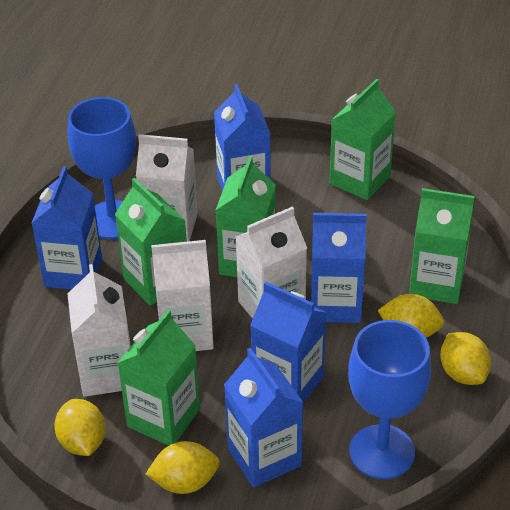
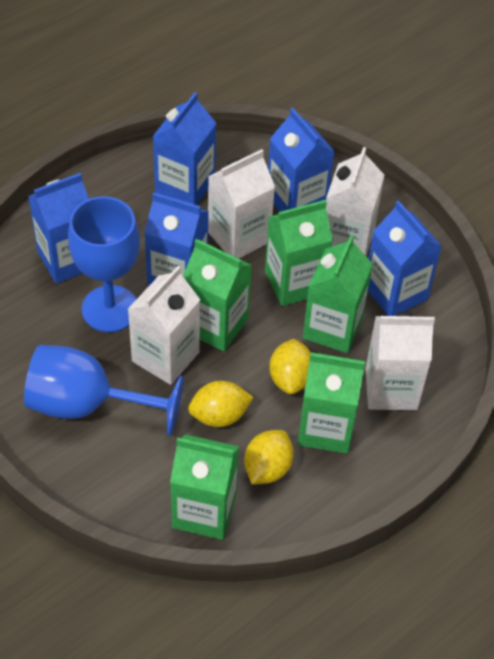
yellow lemon: [54,399,106,456] [146,441,220,494] [377,294,444,338] [440,332,491,385] = 4 -> [188,381,254,427] [244,430,294,484] [269,339,311,394] = 3

